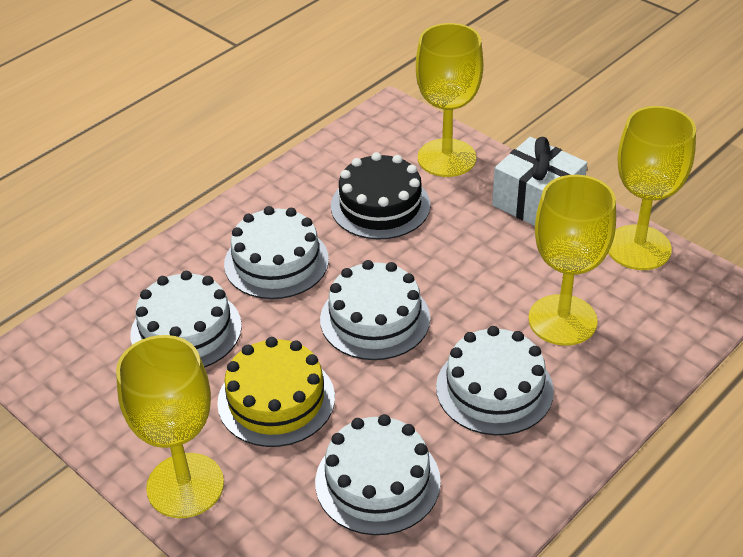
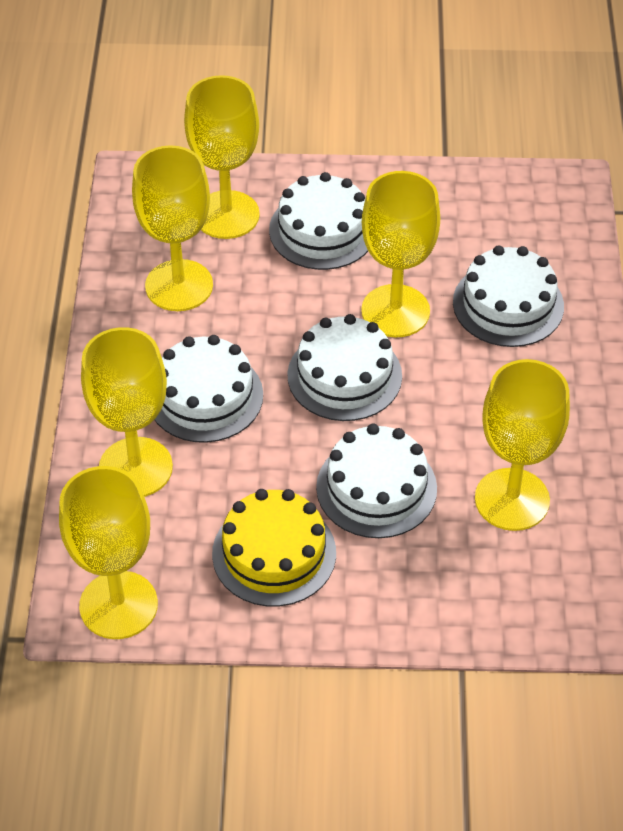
black cake: [331,152,430,240] = 1 -> none = 0
white gift: [492,137,587,226] = 1 -> none = 0
yellow goblet: [116,335,224,518] [416,23,483,177] [528,175,616,346] [608,106,696,270] = 4 -> [59,466,158,639] [81,327,173,497] [132,145,213,311] [184,75,260,239] [361,171,440,337] [475,359,570,531] = 6

